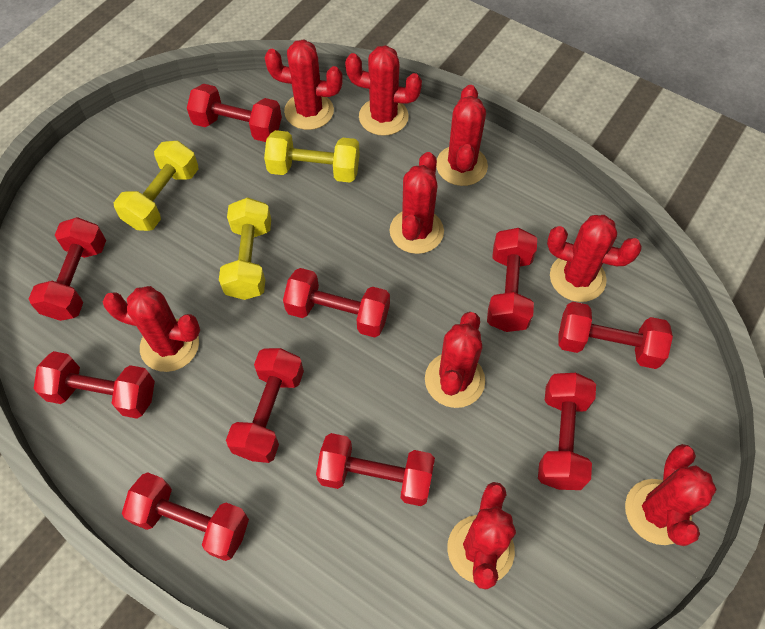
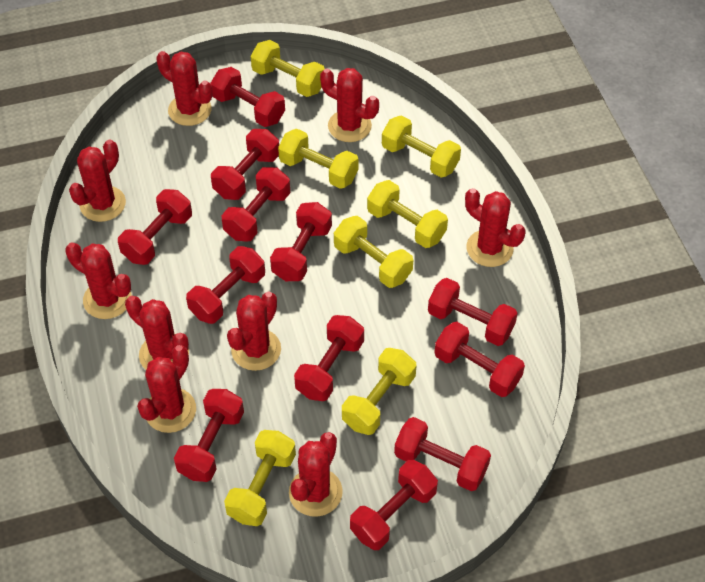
red dumbbell: [29,217,106,321] [34,351,155,419] [122,472,249,561] [187,84,282,142] [226,348,304,463] [283,268,390,338] [316,433,435,506] [487,228,537,332] [538,373,596,490] [559,302,673,369] = 10 -> [118,189,192,265] [174,389,244,482] [186,246,265,324] [211,67,285,127] [211,129,279,200] [222,167,290,242] [270,202,332,281] [294,315,364,401] [350,460,438,550] [394,417,491,491] [428,278,518,346] [434,322,525,397] = 12
yellow dumbbell: [114,141,199,231] [219,197,271,300] [264,130,360,183] = 3 -> [224,430,296,526] [251,40,325,97] [278,129,359,189] [334,216,413,288] [342,348,417,435] [367,180,448,248] [382,116,461,178] = 7

